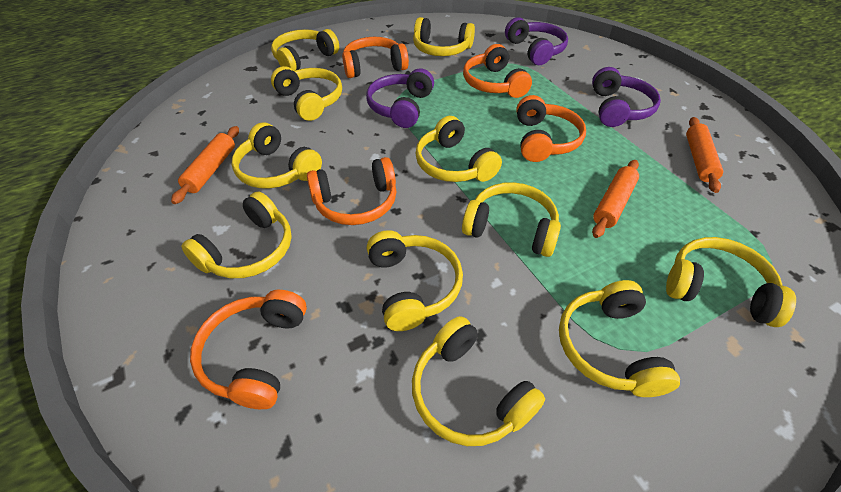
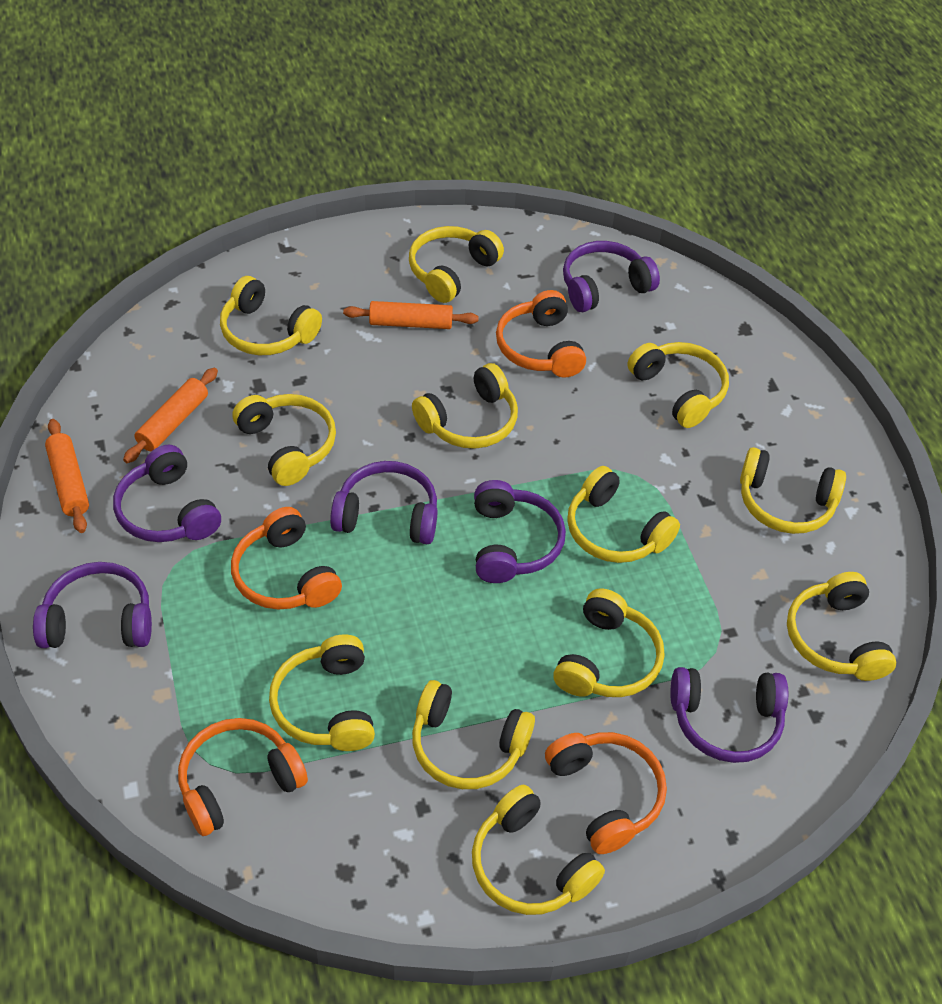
orange headphones: [190,290,307,409] [307,157,396,225] [342,37,409,78] [463,44,532,98] [516,95,586,162] = 5 -> [178,718,308,836] [231,507,342,610] [496,290,586,377] [545,732,667,854] = 4
purple headphones: [366,68,434,128] [505,17,568,65] [592,67,661,127] = 3 -> [33,562,152,648] [113,445,221,542] [330,461,438,544] [474,480,566,583] [563,241,660,312] [671,667,788,763] = 6
yellow headphones: [181,191,292,278] [232,122,322,189] [271,29,339,71] [271,66,342,121] [367,230,463,331] [412,316,545,446] [413,17,475,56] [415,116,502,182] [462,182,561,257] [559,280,680,397] [666,237,796,327] = 11 -> [220,276,322,355] [232,394,336,486] [269,634,375,751] [409,226,504,303] [412,363,518,449] [412,680,535,789] [472,785,605,915] [553,588,664,697] [567,466,680,563] [627,342,729,428] [740,447,846,534] [787,572,896,681] = 12

